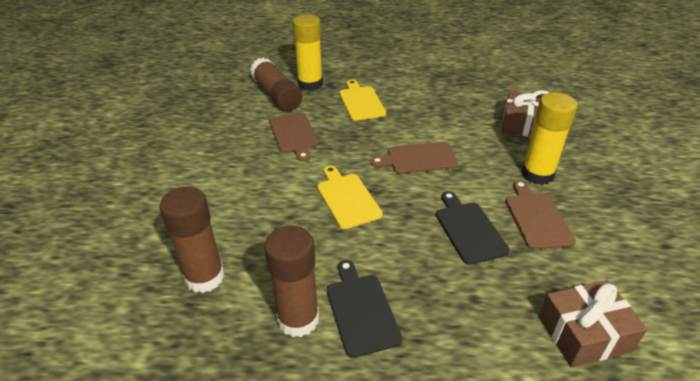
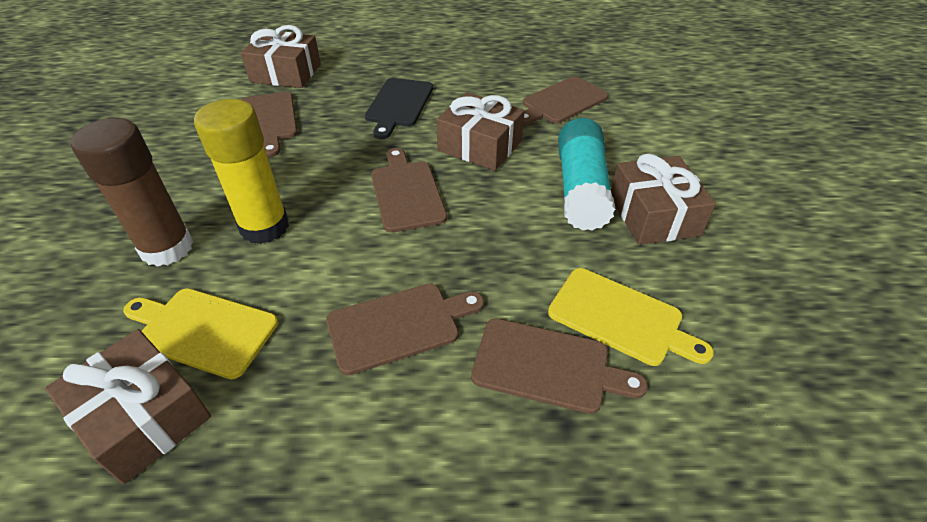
black cutting board: [327,260,402,358] [436,191,510,264] = 2 -> [365,78,433,139] = 1
brown cutting board: [269,113,318,162] [371,142,458,174] [505,180,576,250] = 3 -> [242,92,298,157] [326,283,484,375] [371,148,447,233] [471,319,648,414] [523,76,608,125] = 5
brown gift: [502,90,549,137] [539,280,647,367] = 2 -> [45,329,211,484] [241,25,321,88] [436,92,525,171] [611,154,716,245] = 4
brown glue stick: [159,186,225,293] [250,58,302,111] [264,225,319,337] = 3 -> [71,118,193,267] = 1
turquoise glue stick: none = 0 -> [558,118,615,231] = 1
yellow glue stick: [292,14,323,91] [522,92,578,185] = 2 -> [194,99,289,244] = 1

